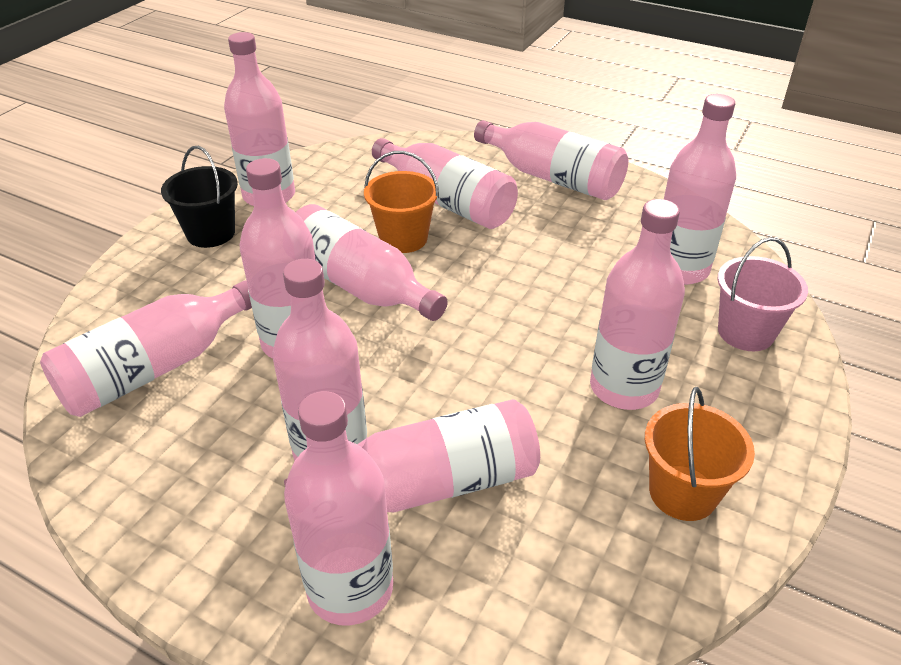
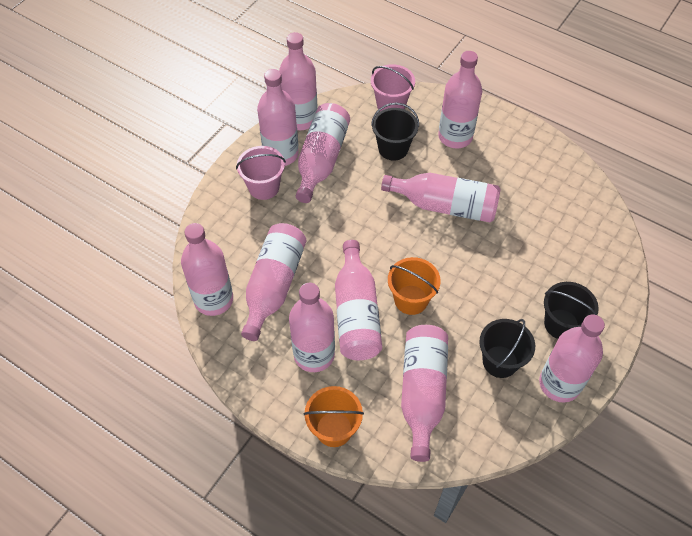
black bucket: [161,146,238,248] = 1 -> [371,102,419,161] [479,319,535,378] [544,282,599,339] = 3
pink bucket: [717,237,808,351] = 1 -> [236,146,286,200] [371,64,415,111] = 2

